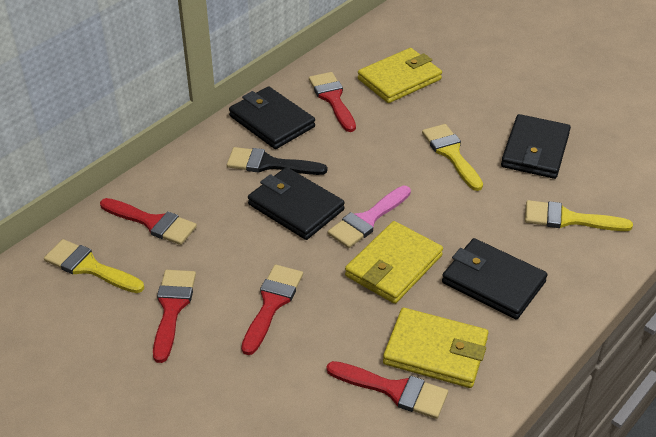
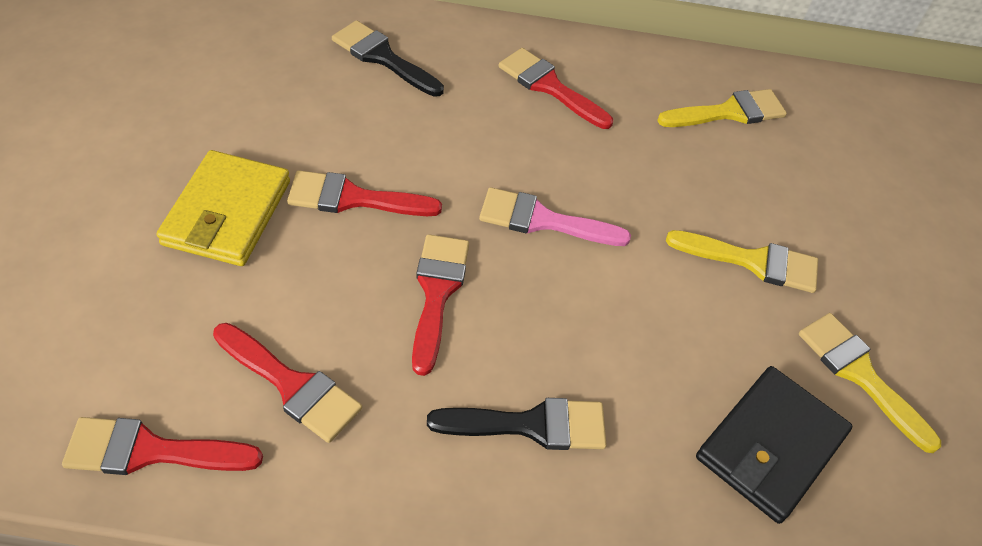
black brush: [227,147,327,175] = 1 -> [332,20,444,97] [427,398,607,450] = 2
black wallet: [229,86,315,149] [248,167,345,240] [442,238,548,320] [501,114,571,179] = 4 -> [696,366,853,524] = 1
yellow wallet: [345,221,443,304] [358,48,442,103] [383,308,488,388] = 3 -> [156,150,290,266] = 1

